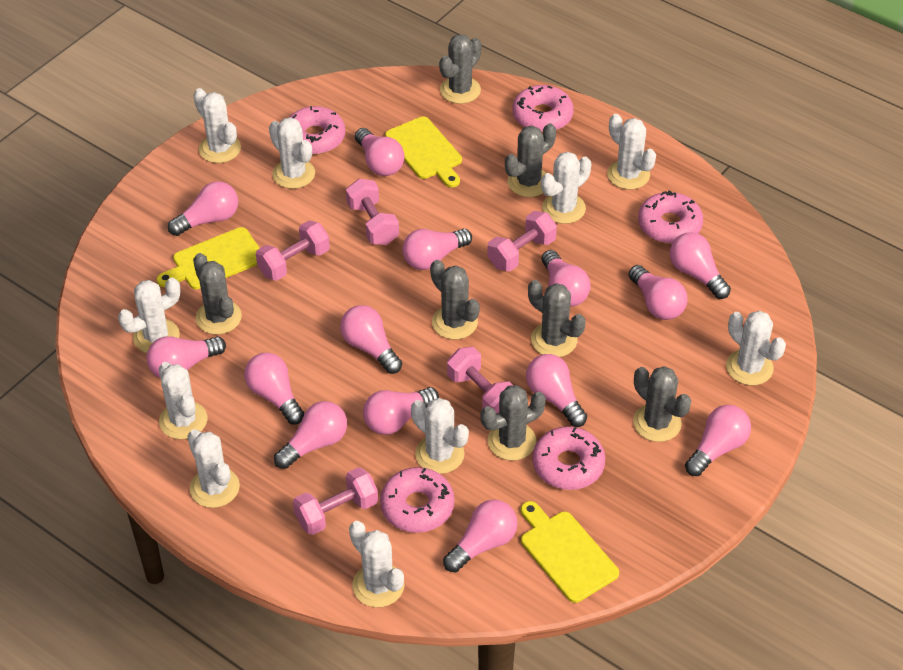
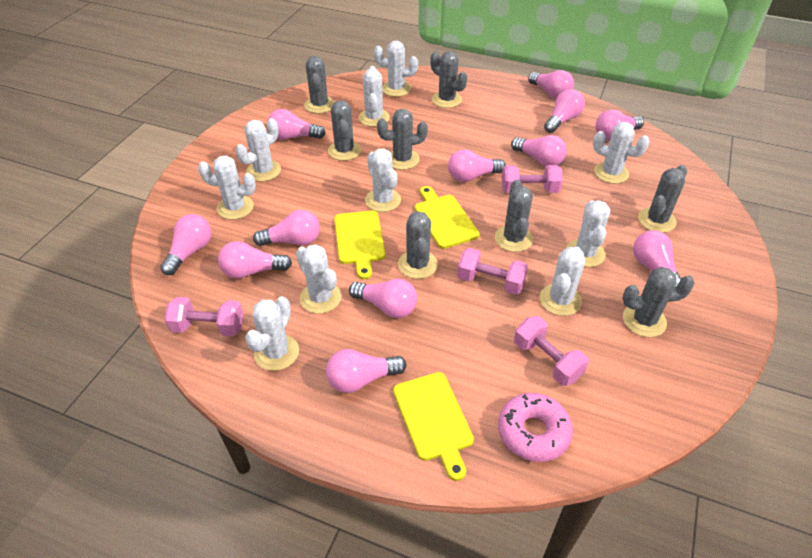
grey cactus: [193,253,242,335] [430,260,480,340] [439,34,481,104] [481,385,546,461] [505,123,556,197] [528,280,586,357] [633,366,691,442] = 7 -> [304,56,334,113] [328,100,361,161] [377,109,428,170] [398,211,438,279] [430,51,467,108] [495,179,533,252] [622,267,695,337] [638,165,687,233] = 8
pink donut: [290,106,345,155] [380,467,454,533] [512,85,573,132] [532,427,605,490] [638,190,703,244] = 5 -> [498,393,573,462] = 1
pink dumbbell: [256,221,330,281] [293,467,378,535] [346,179,399,245] [447,347,513,413] [487,211,557,271] = 5 -> [165,297,244,336] [457,248,528,295] [502,165,563,193] [514,316,589,386] = 4
pink light bulb: [147,336,226,378] [168,181,238,236] [244,353,304,425] [274,401,347,469] [340,305,402,374] [355,128,405,176] [363,387,439,435] [402,229,472,270] [443,500,518,572] [526,354,587,427] [542,250,591,307] [628,265,688,320] [670,232,731,299] [685,405,751,476] = 14 -> [160,214,212,275] [218,241,292,279] [253,210,320,246] [267,109,326,140] [326,349,406,393] [349,279,417,318] [448,149,506,182] [511,135,567,166] [528,70,574,99] [544,89,585,133] [596,109,644,140] [633,230,681,287] = 12

